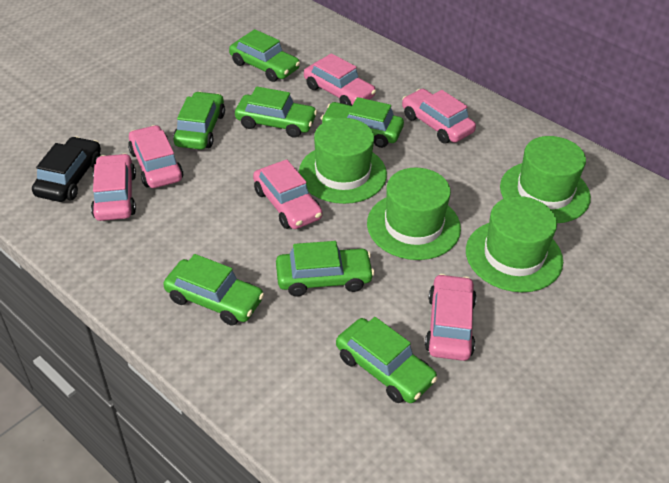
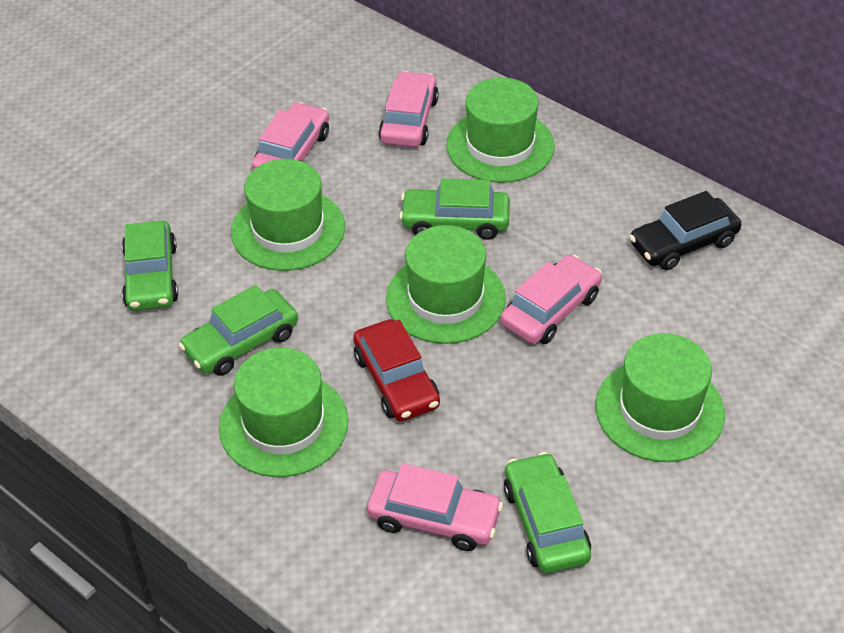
green car: [163,254,264,326] [173,92,225,150] [229,29,300,82] [235,86,317,138] [276,241,374,296] [321,97,404,148] [336,317,438,403] = 7 -> [122,220,179,311] [179,285,298,376] [399,178,510,240] [504,452,591,573] = 4
green hat: [299,118,387,204] [367,168,461,260] [466,196,563,292] [500,136,591,223] = 4 -> [219,348,348,477] [231,159,345,271] [386,225,506,344] [446,77,555,183] [596,333,725,462] = 5
pink car: [91,153,136,221] [128,125,183,188] [253,159,322,229] [304,53,376,106] [402,89,476,144] [425,274,477,361] = 6 -> [252,102,329,170] [367,463,503,551] [378,71,439,147] [501,255,602,344] = 4
red car: none = 0 -> [353,319,440,421] = 1

